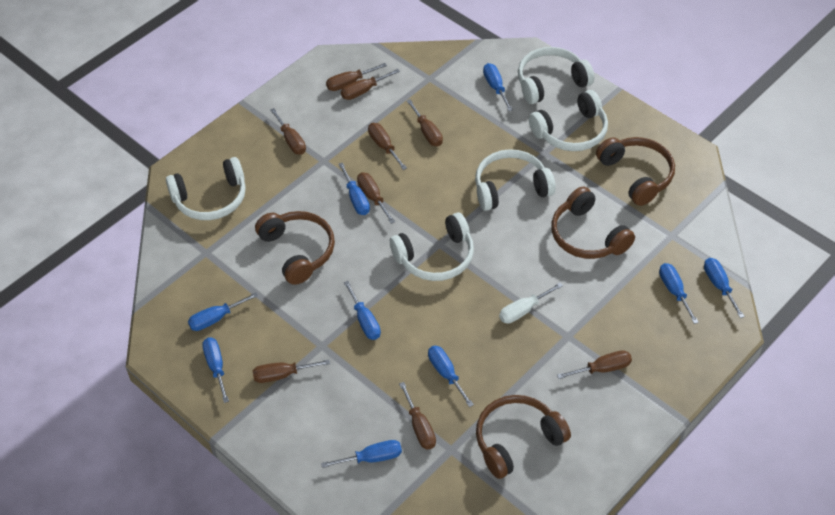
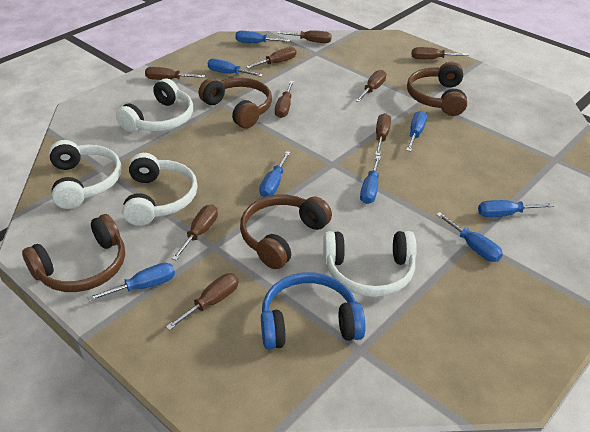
blue headphones: none = 0 -> [261,272,366,349] = 1
blue screwdriver: [188,292,258,331] [202,338,229,403] [321,440,402,468] [338,163,370,215] [344,281,381,340] [428,346,474,407] [483,63,513,111] [659,263,699,324] [704,258,745,318] = 9 -> [87,263,175,302] [208,59,263,77] [235,31,290,43] [259,151,291,198] [360,156,381,204] [406,111,427,151] [436,212,503,262] [478,200,555,217] = 8
white headphones: [166,157,246,220] [390,213,474,281] [475,149,556,211] [518,47,594,104] [529,90,608,151] = 5 -> [49,140,121,209] [116,78,193,132] [122,153,198,226] [323,231,417,297] = 4
white screwdriver: [499,283,563,324] = 1 -> none = 0

